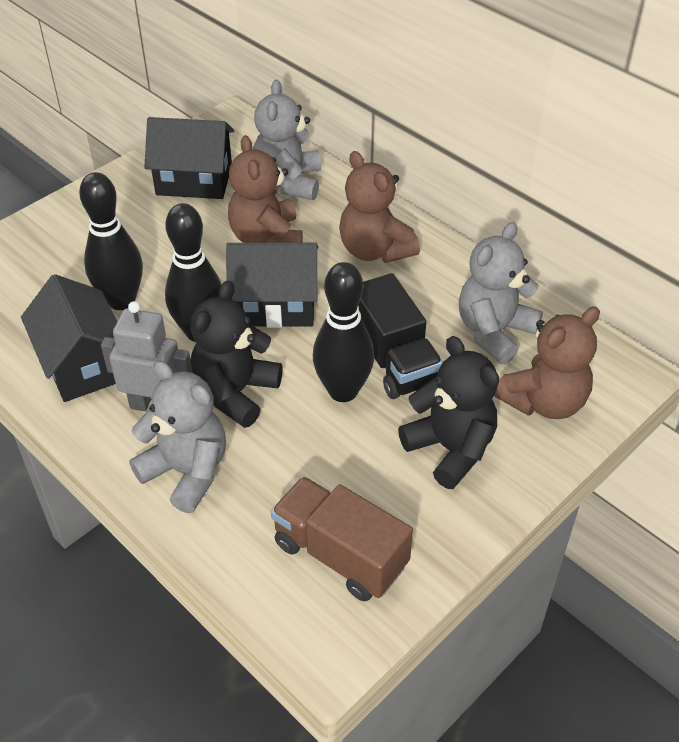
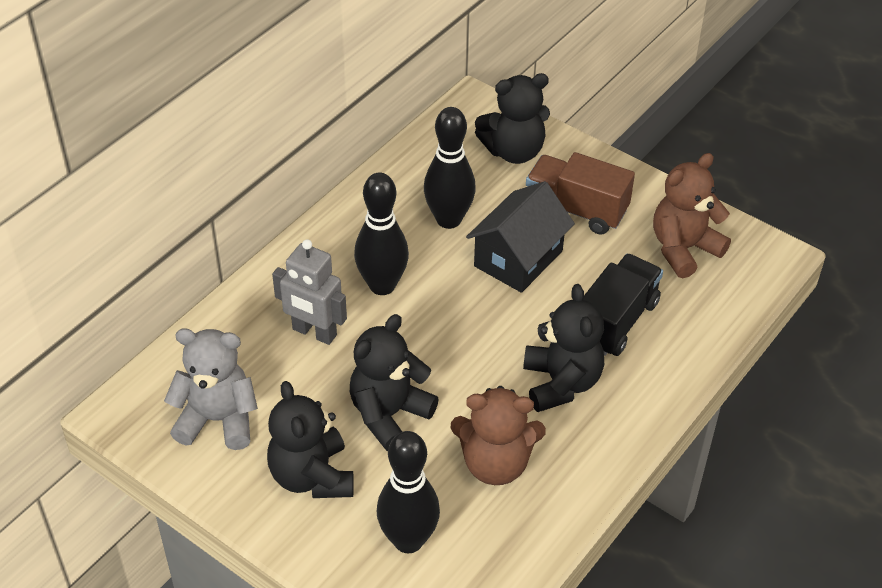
black house: [21,274,117,402] [144,117,234,199] [226,243,318,328] = 3 -> [466,181,575,293] = 1
black teddy bear: [190,281,283,428] [398,336,499,489] = 2 -> [267,381,354,498] [350,314,439,451] [475,73,550,164] [523,284,604,412] = 4
brown teddy bear: [228,135,303,243] [339,151,420,263] [494,307,600,419] = 3 -> [450,386,546,485] [653,153,731,278] = 2
grey teddy bear: [129,361,226,513] [253,80,321,200] [459,222,543,364] = 3 -> [164,328,258,450] = 1

